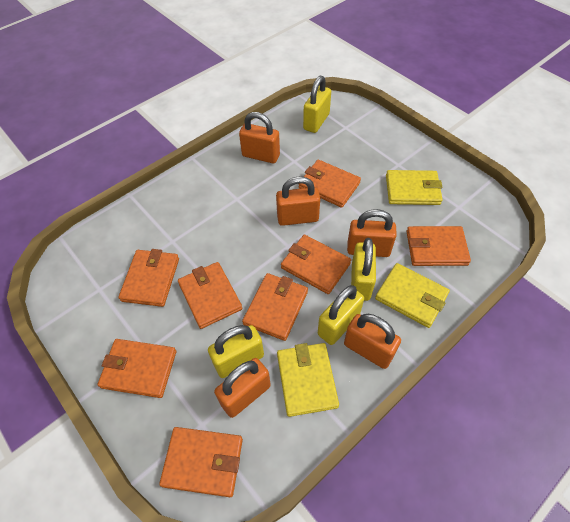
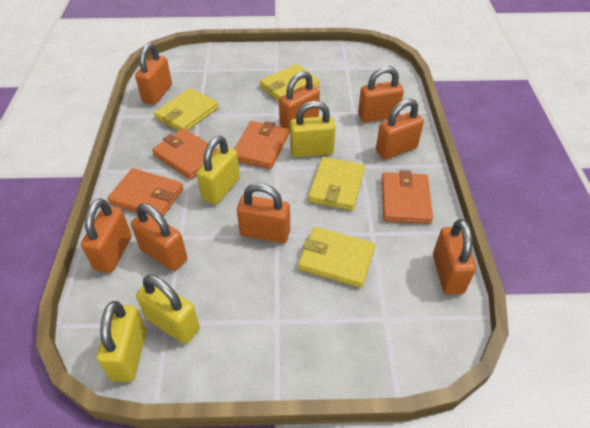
orange padlock: [214,358,271,418] [239,112,280,163] [276,176,320,226] [344,314,401,369] [347,209,397,257] = 5 -> [81,198,132,273] [131,203,187,271] [135,43,172,105] [237,183,290,243] [279,71,320,133] [358,66,404,123] [376,99,424,160] [433,219,476,295] = 8
orange wallet: [98,339,176,398] [118,249,179,307] [159,427,243,497] [178,262,242,329] [242,273,308,341] [281,235,351,294] [299,160,361,208] [406,226,471,266] = 8 -> [107,168,183,217] [152,128,217,180] [234,121,289,169] [382,170,433,224] = 4
yellow wallet: [277,343,339,417] [375,263,450,328] [386,170,443,205] = 3 -> [154,88,218,131] [260,64,320,102] [298,227,375,288] [308,157,365,211] = 4

